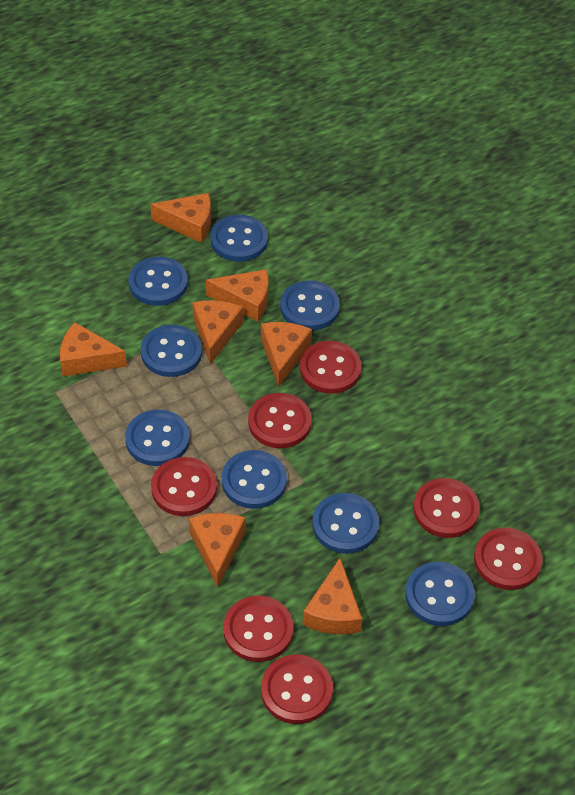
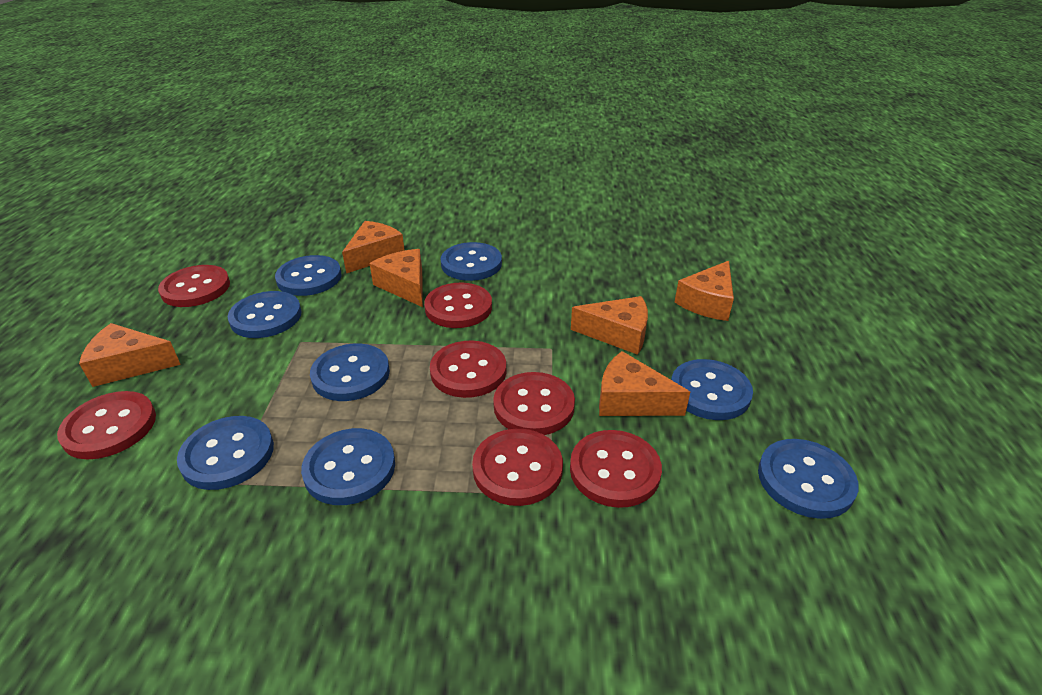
orange cheese: [60,322,127,377] [150,193,211,243] [189,513,246,587] [192,300,243,365] [206,269,268,322] [261,322,312,387] [303,558,362,634] = 7 -> [79,323,181,387] [342,221,405,273] [369,249,423,307] [571,296,648,355] [599,351,690,416] [675,261,734,321] = 6

